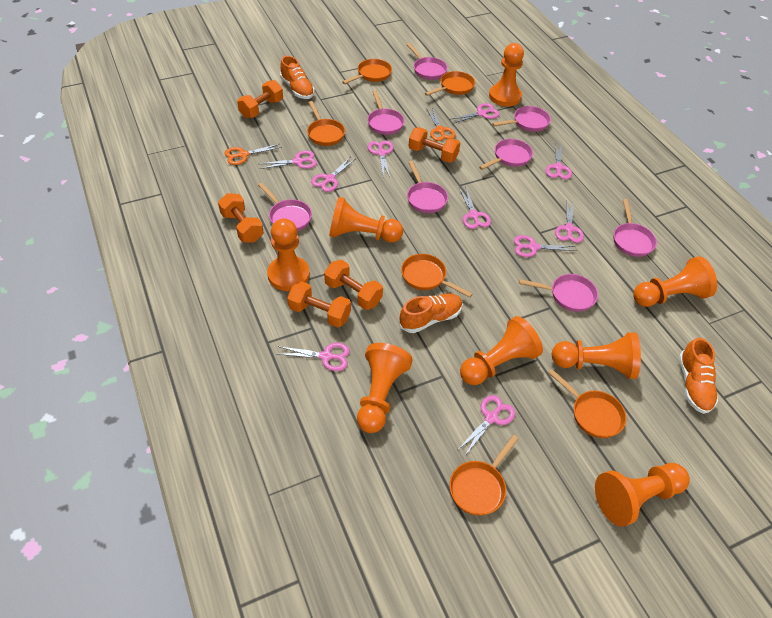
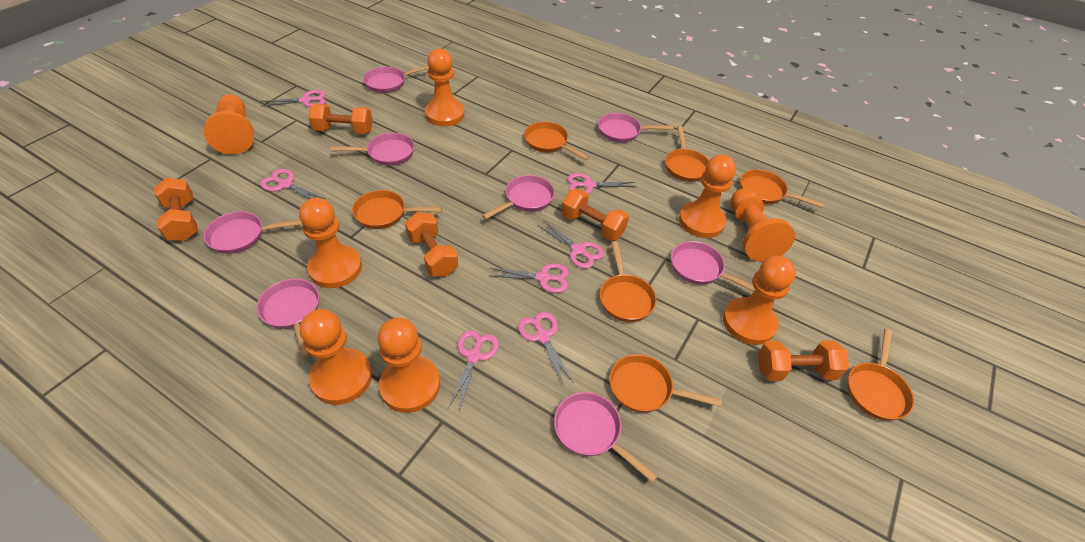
orange pan: [307,101,345,146] [342,59,392,84] [401,254,473,298] [425,71,475,96] [450,435,519,516] [548,369,627,438] = 6 -> [352,190,442,229] [524,122,589,160] [600,241,657,322] [609,354,722,413] [665,126,709,182] [740,169,824,208] [847,329,914,421] = 7
orange scissors: [224,144,282,165] [426,107,455,141] = 2 -> none = 0
orange shoe: [280,56,315,99] [399,293,463,333] [679,338,718,414] = 3 -> none = 0
pink scissors: [260,151,317,169] [277,343,350,371] [311,157,355,192] [368,141,393,178] [449,103,499,124] [458,395,515,454] [459,188,491,229] [514,235,577,257] [546,143,572,179] [555,200,584,243] = 10 -> [260,169,325,199] [261,90,326,107] [448,330,499,411] [488,263,569,293] [518,312,574,385] [537,220,604,269] [567,173,636,194] = 7

